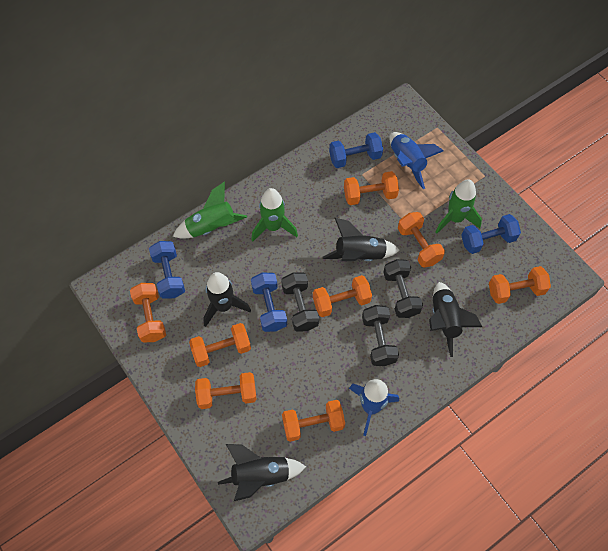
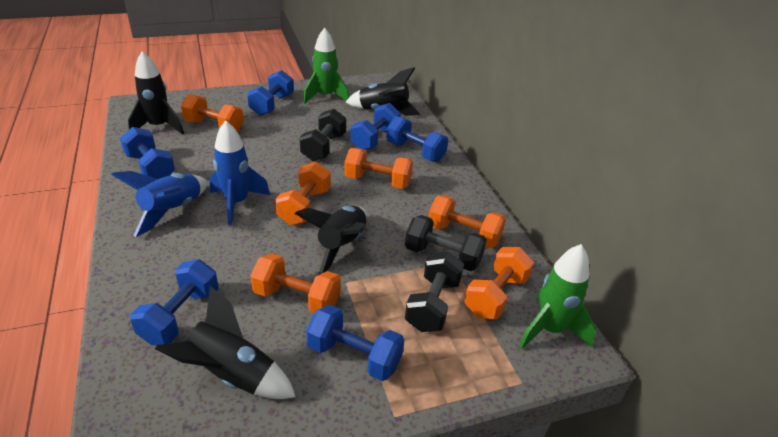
blue dumbbell: [149,241,185,299] [251,273,287,332] [329,132,383,168] [461,214,521,254] = 4 -> [120,127,175,179] [130,260,219,345] [247,70,294,116] [306,305,404,381] [350,103,401,150] [386,116,448,162] = 6
green rocket: [173,181,247,239] [251,188,298,242] [436,179,482,234] = 3 -> [303,28,349,104] [519,244,596,349] = 2
orange dumbbell: [130,283,166,343] [189,323,251,367] [195,372,257,409] [282,400,345,442] [313,275,372,317] [344,171,399,205] [398,212,445,268] [489,266,551,304] = 8 -> [181,94,244,132] [251,253,341,313] [275,162,331,225] [344,148,413,189] [428,195,506,248] [464,247,534,319] = 6

